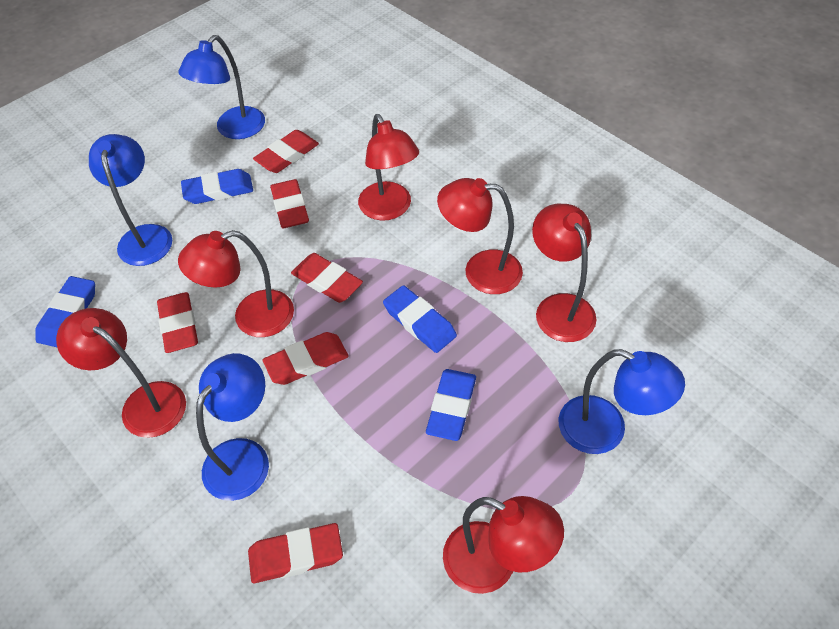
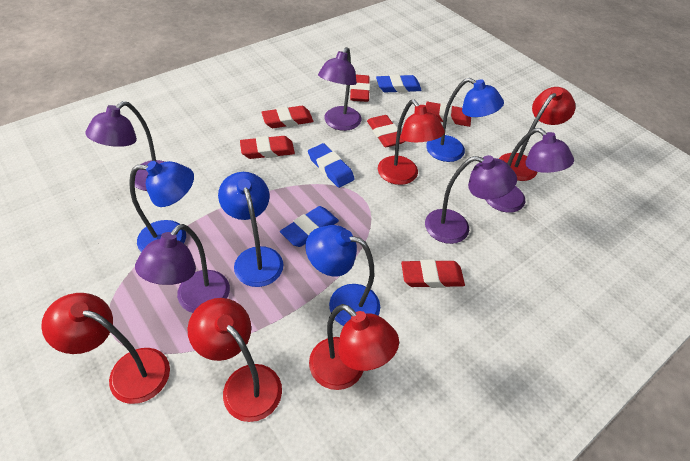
blue eraser: [35,276,95,347] [181,169,253,204] [383,285,457,353] [426,369,476,441] = 4 -> [280,206,339,247] [308,143,354,188] [376,75,422,93] = 3
purple lamp: none = 0 -> [85,101,165,191] [135,224,230,313] [318,47,361,131] [425,155,517,244] [485,128,574,213] = 5
red lamp: [56,308,186,438] [178,230,294,337] [358,114,419,221] [437,178,523,294] [443,496,564,594] [532,204,596,342] = 6 -> [41,293,170,404] [188,298,282,422] [309,304,399,390] [378,100,445,185] [499,87,576,181] = 5

